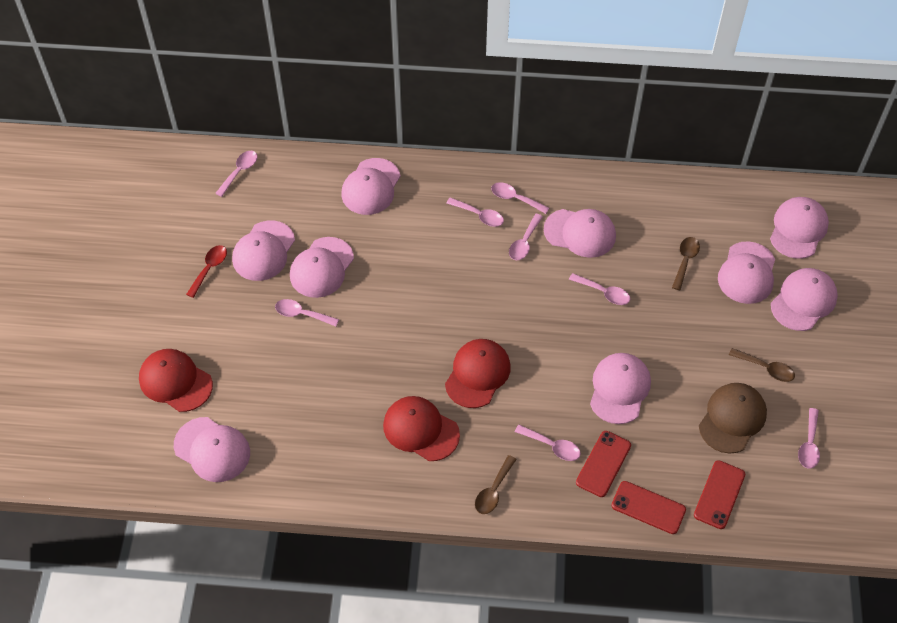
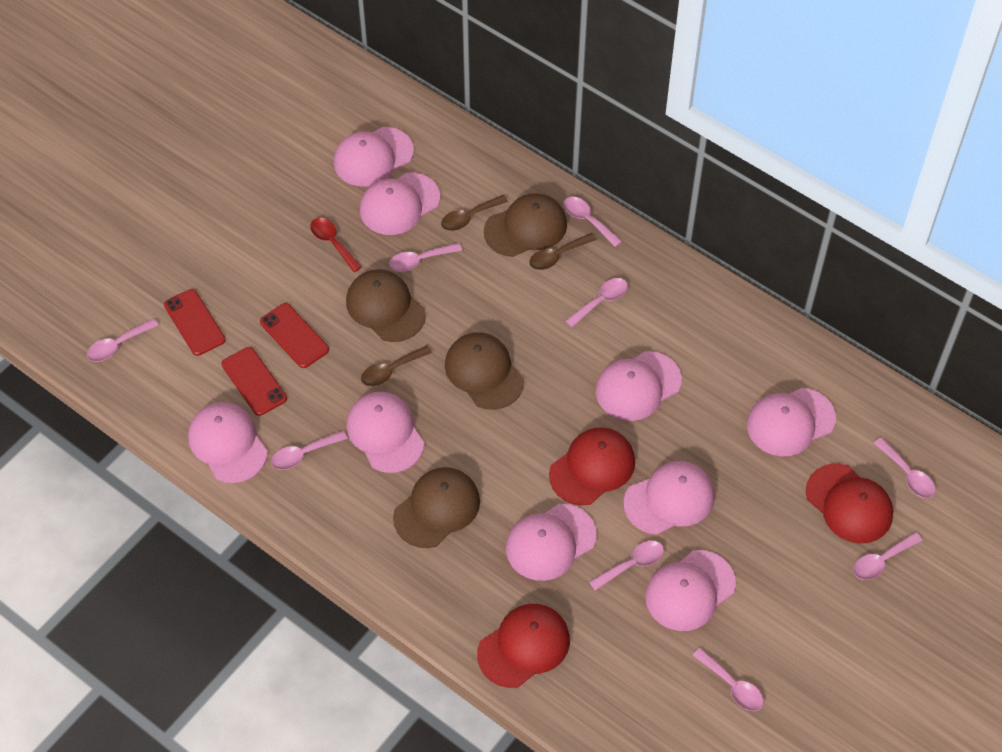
brown cap: [699,383,767,454] = 1 -> [346,269,426,342] [393,467,480,548] [445,332,524,410] [484,193,567,257] = 4
pink spoon: [215,151,257,197] [275,299,339,327] [446,197,504,227] [491,182,549,214] [509,214,543,260] [515,425,581,461] [569,273,630,305] [798,408,820,469] = 8 -> [87,318,159,362] [271,430,348,470] [389,243,462,272] [563,197,622,247] [565,278,628,328] [589,541,664,591] [692,648,764,711] [853,532,923,580] [874,438,936,498] = 9

